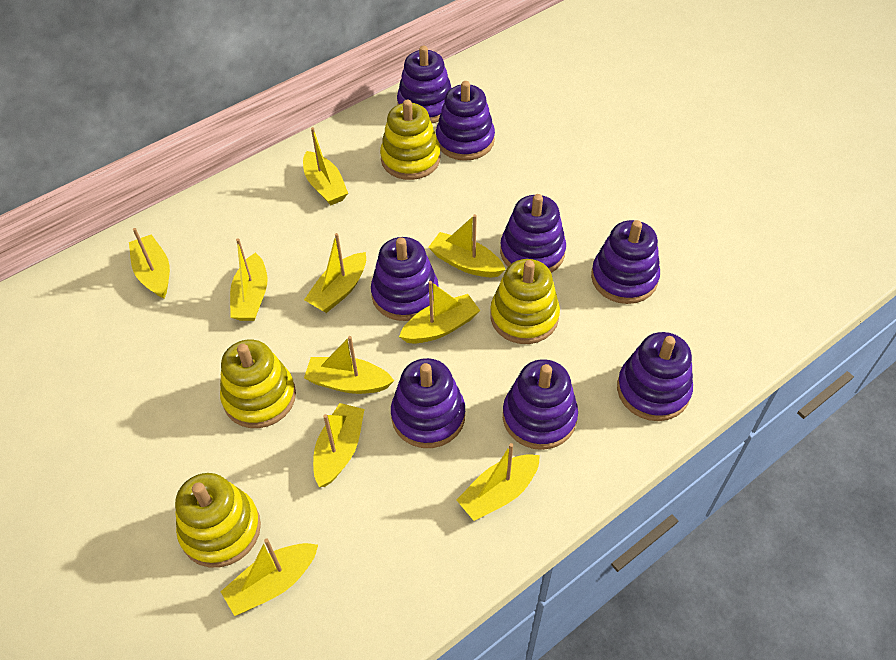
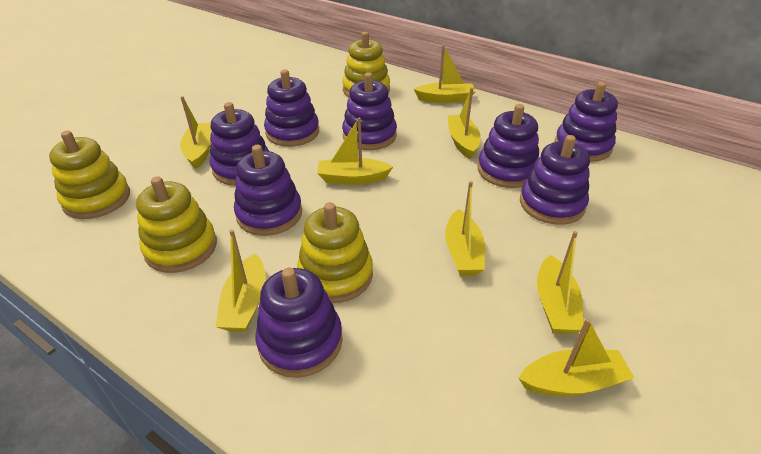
yellow boat: [129,228,170,298] [220,538,318,616] [230,238,267,321] [303,127,348,205] [304,233,366,313] [304,336,394,394] [313,403,365,487] [399,281,480,344] [428,214,506,277] [456,443,540,521] = 10 -> [180,96,212,169] [216,229,266,332] [317,117,393,185] [414,45,475,103] [445,181,485,276] [448,87,481,159] [518,318,634,396] [537,231,584,334] = 8

